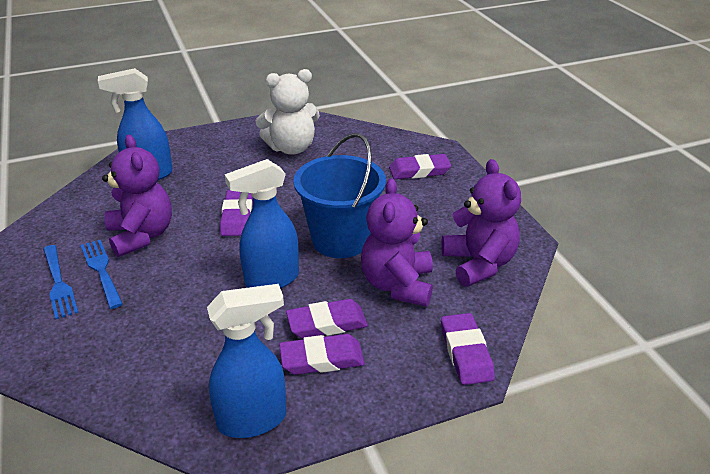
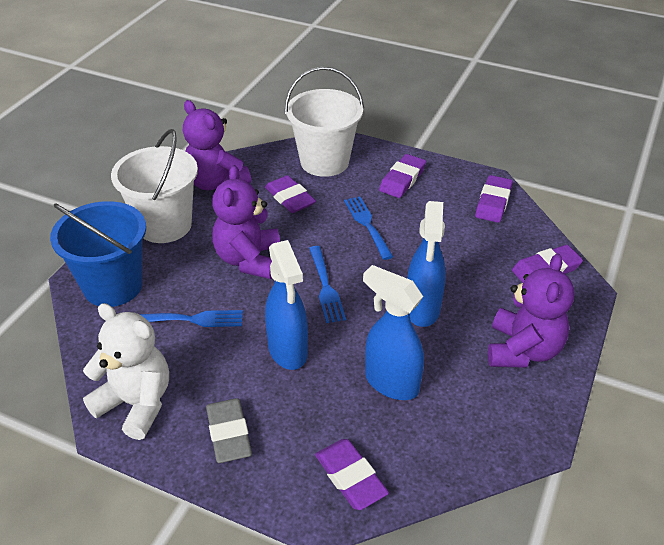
blue fork: [43,245,78,319] [81,240,123,309] = 2 -> [140,310,243,327] [309,246,346,323] [344,196,393,260] = 3
grey eraser: none = 0 -> [206,398,252,463] = 1
white bucket: none = 0 -> [111,129,198,243] [285,67,364,177] = 2

